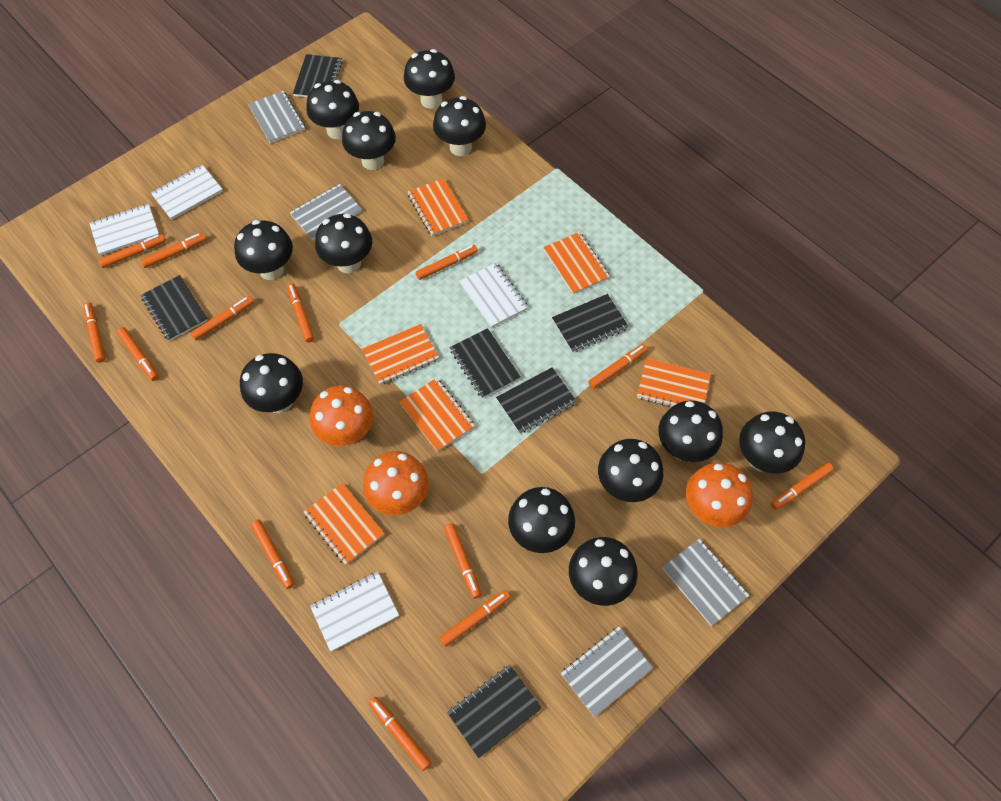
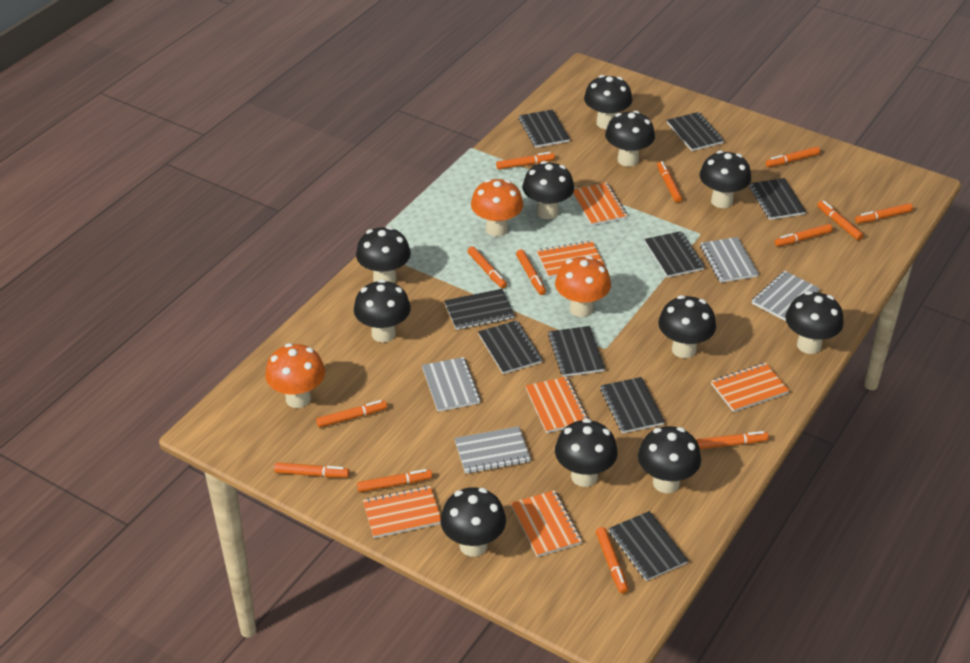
black mushroom: [234,220,293,280] [240,353,303,413] [306,80,359,139] [315,213,372,274] [342,111,396,170] [404,49,455,109] [433,96,486,156] [508,487,575,553] [569,537,638,606] [598,439,663,502] [659,401,723,462] [739,411,805,474] = 12 -> [354,279,411,343] [356,226,411,283] [441,487,506,557] [523,161,574,219] [555,419,618,487] [584,75,632,129] [605,111,655,167] [638,426,701,493] [658,295,716,358] [700,151,751,208] [785,291,844,354] = 11
black notebook: [141,275,208,341] [293,54,343,97] [447,665,542,758] [450,328,521,398] [496,367,577,434] [552,294,629,353] = 6 -> [444,289,515,330] [478,320,542,374] [519,109,570,148] [548,326,605,377] [600,377,665,433] [609,511,688,581] [644,231,705,278] [667,112,724,151] [749,178,806,220] = 9
white notebook: [89,204,159,255] [151,165,223,220] [310,572,399,652] [459,263,528,328] = 4 -> none = 0

